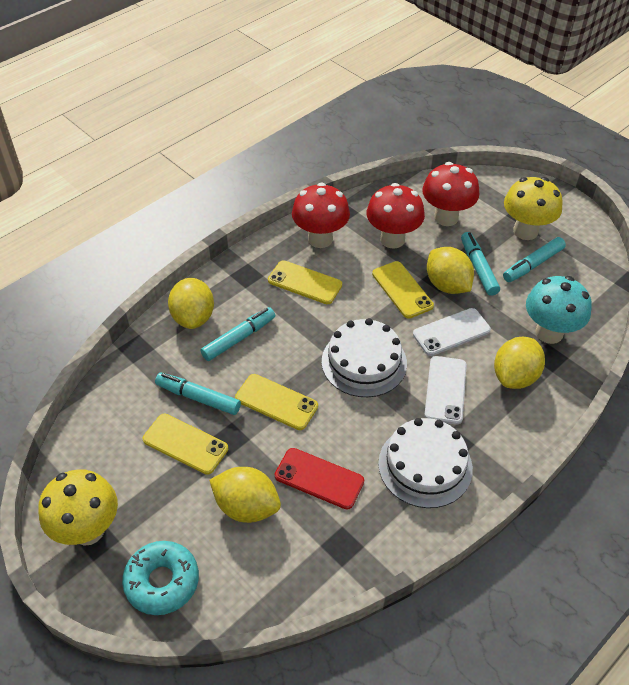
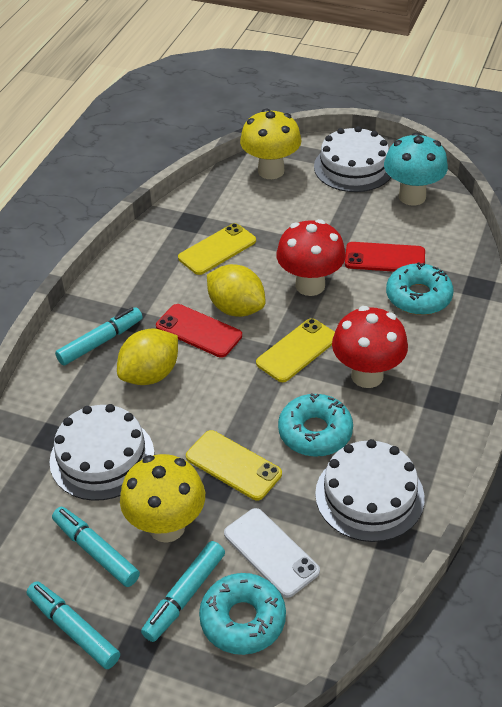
red mushroom: [292,183,350,248] [366,183,425,249] [422,162,479,226] = 3 -> [276,219,346,296] [332,306,408,388] = 2
red phone: [275,448,364,510] = 1 -> [156,304,242,358] [345,242,425,272] = 2
turquoise donut: [122,541,199,615] = 1 -> [199,573,286,655] [278,393,353,457] [386,262,454,315] = 3
white cake: [322,318,407,397] [378,418,473,508] = 2 -> [50,404,154,501] [314,126,391,192] [315,439,425,542] = 3
white phone: [413,308,491,356] [424,356,467,425] = 2 -> [224,508,320,598] = 1
yellow lemon: [168,278,214,329] [209,467,281,523] [427,247,474,294] [494,337,545,389] = 4 -> [117,328,178,385] [207,264,266,317] = 2
yellow phone: [143,414,228,475] [235,374,318,430] [268,260,342,304] [372,261,434,319] = 4 -> [178,223,256,275] [186,430,282,501] [256,318,335,382] = 3

